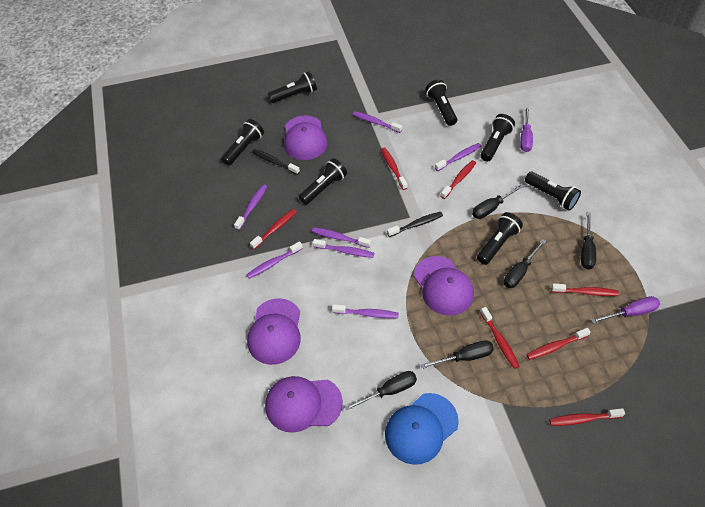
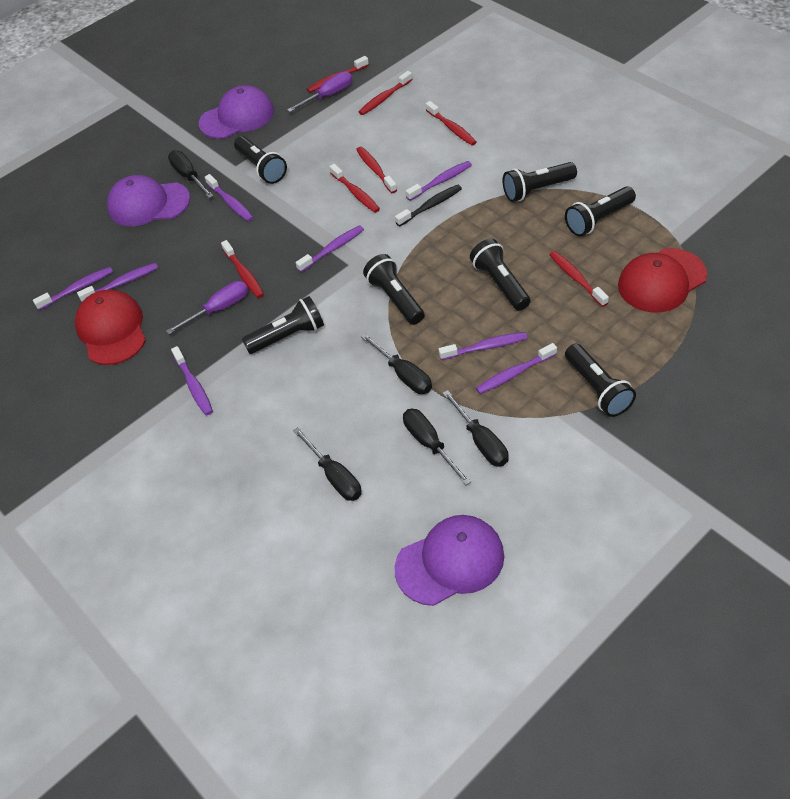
black toothbrush: [252,149,300,175] [387,212,443,237] = 2 -> [395,185,462,227] = 1
blue cap: [385,393,459,465] = 1 -> none = 0
purple cap: [247,298,301,365] [265,376,343,433] [284,116,327,160] [414,256,474,316] = 4 -> [107,175,190,226] [199,85,274,139] [394,515,504,606] = 3
purple toothbrush: [234,185,267,230] [246,241,303,279] [312,227,371,248] [313,239,374,258] [332,304,399,318] [352,111,402,133] [435,143,481,171] = 7 -> [33,267,113,310] [77,263,158,302] [171,346,213,415] [205,174,254,222] [296,225,364,272] [406,161,472,201] [438,332,528,360] [476,343,557,394] = 8
red cap: none = 0 -> [75,289,146,365] [618,248,707,313] = 2

